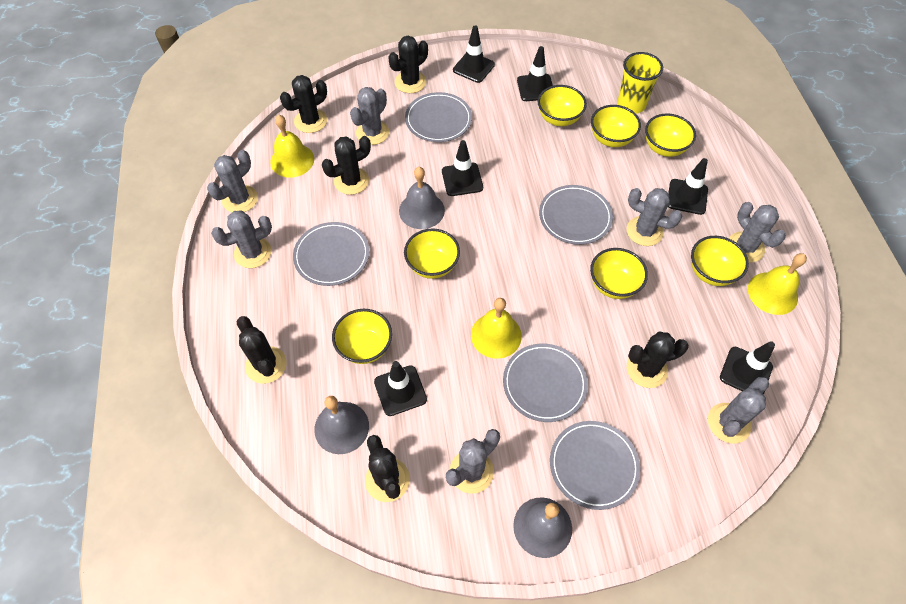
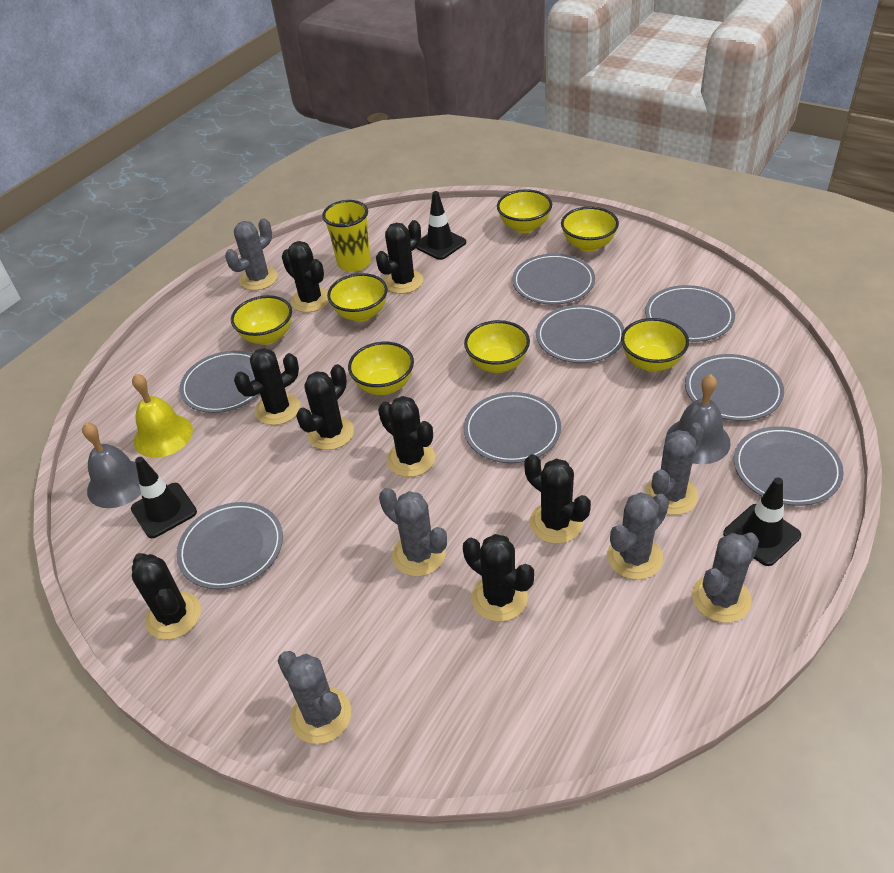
black cactus: [237,316,287,384] [280,75,327,133] [322,136,371,195] [365,435,410,502] [388,36,428,93] [627,332,689,388] = 6 -> [132,553,201,640] [234,348,300,425] [282,241,329,312] [296,364,354,450] [376,220,423,294] [378,396,435,477] [463,534,534,621] [524,454,591,544] = 8
black traffic cone: [374,361,427,416] [442,140,483,196] [453,25,495,83] [517,46,553,101] [668,158,708,215] [720,341,775,395] = 6 -> [131,457,197,538] [416,191,466,260] [723,477,801,566] = 3
grey bell: [314,396,369,454] [399,167,445,229] [513,497,572,558] = 3 -> [82,422,141,508] [666,374,731,464] = 2
grey cactus: [207,150,258,212] [211,211,272,268] [350,87,389,145] [446,429,500,494] [627,188,682,246] [708,377,769,443] [729,202,786,262] = 7 -> [225,218,278,290] [278,651,351,744] [379,488,447,576] [607,492,669,580] [645,423,704,515] [692,533,759,623] = 6
grey plate: [293,222,369,286] [405,92,472,142] [503,343,588,422] [539,185,613,245] [550,421,640,510] = 5 -> [176,502,283,590] [180,351,260,413] [464,392,561,463] [512,253,595,305] [536,305,624,363] [645,285,735,342] [685,354,784,421] [734,426,844,506] = 8
yellow bell: [270,114,314,178] [471,298,522,359] [748,253,807,315] = 3 -> [132,374,193,458] = 1

